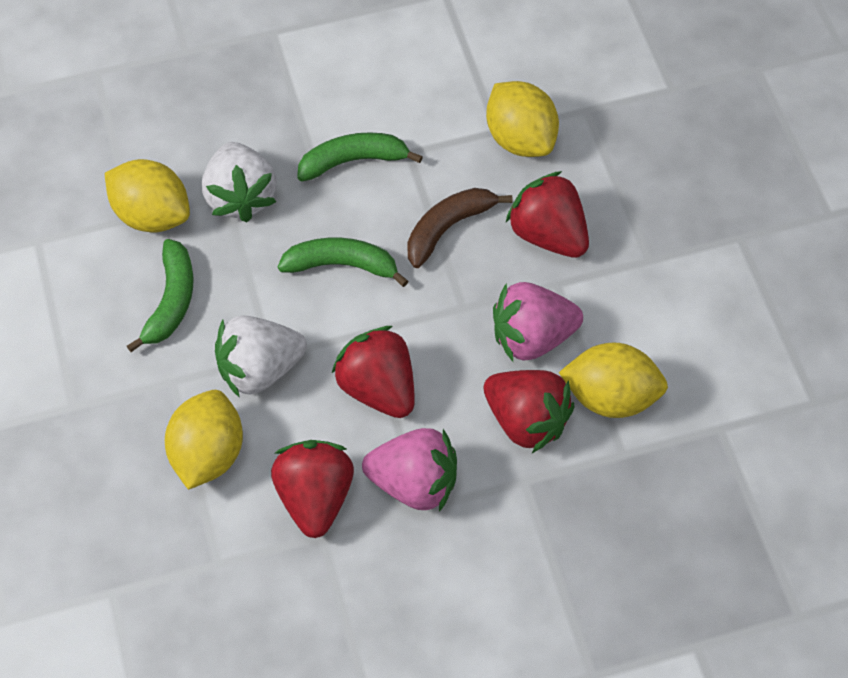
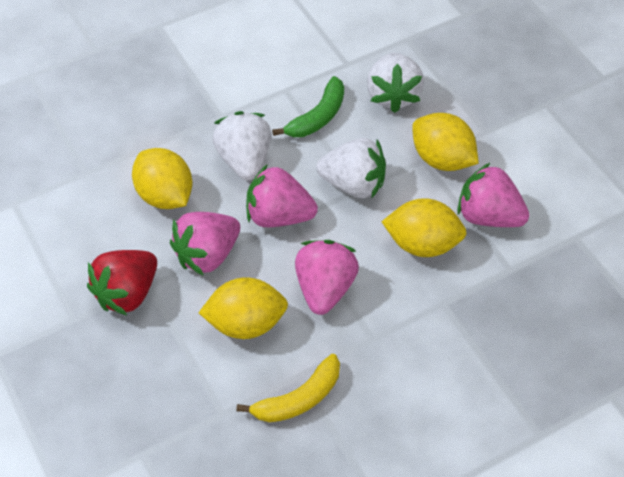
brown banana: [407,188,513,268] = 1 -> none = 0
green banana: [127,239,193,352] [278,238,408,287] [297,132,423,182] = 3 -> [272,76,344,137] = 1
pink strawberry: [362,428,457,512] [493,282,583,361] = 2 -> [170,212,240,276] [246,164,318,227] [295,240,359,315] [457,163,529,227] = 4
red strawberry: [271,440,354,538] [331,326,415,418] [483,370,574,453] [506,171,589,258] = 4 -> [87,250,157,315] = 1
white strawberry: [202,142,277,222] [215,315,307,398] = 2 -> [212,111,271,181] [316,138,386,199] [367,53,424,113] = 3
yellow banana: none = 0 -> [236,354,340,422] = 1

